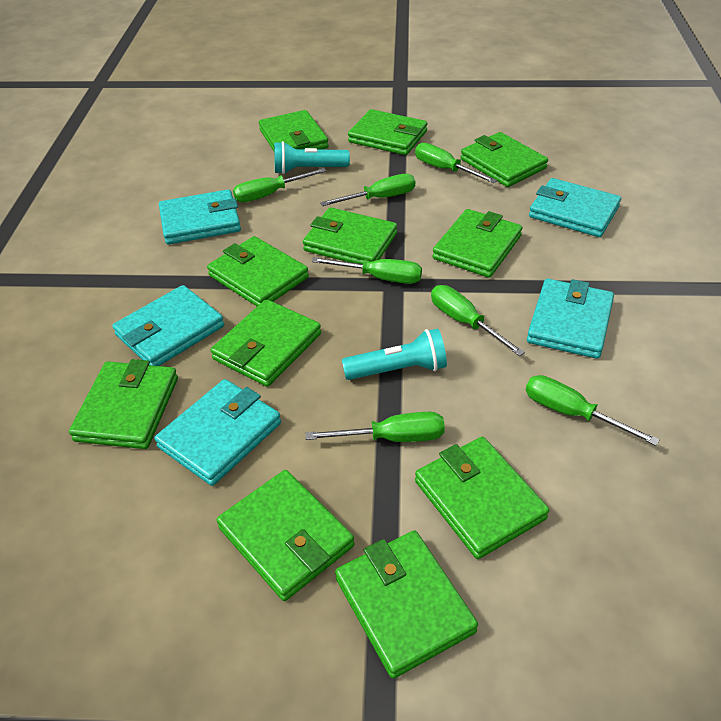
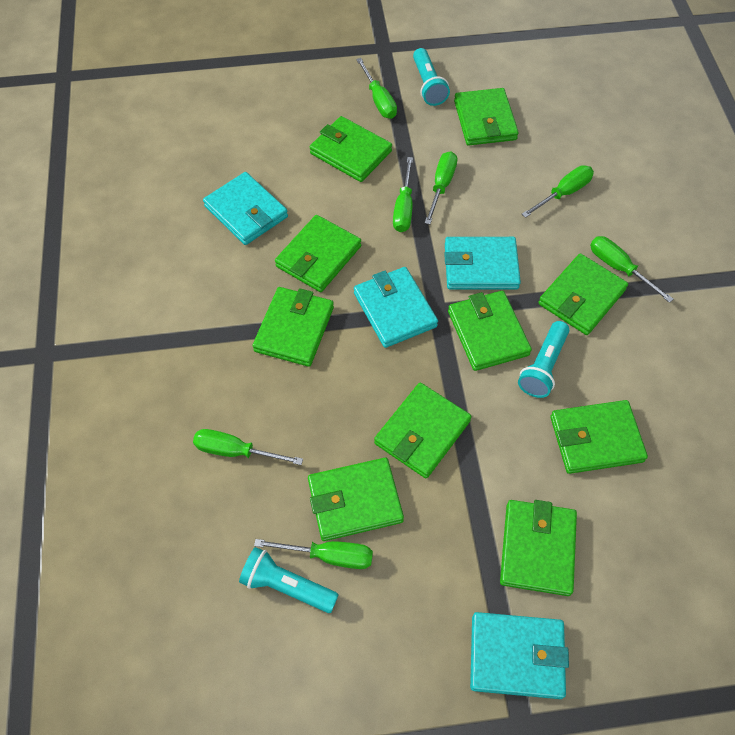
green wallet: [69,359,178,449] [207,236,309,306] [211,299,321,387] [217,470,354,601] [259,110,329,151] [303,207,397,264] [335,530,478,679] [348,109,428,155] [415,437,549,559] [432,209,523,278] [461,132,548,187] = 11 -> [252,287,334,367] [275,215,361,292] [308,458,404,541] [310,116,392,182] [374,383,471,478] [448,291,532,371] [454,88,519,146] [500,500,577,596] [538,254,628,335] [550,400,648,474] = 10
turquoise flashlight: [274,141,350,174] [342,329,447,380] = 2 -> [239,547,339,613] [413,48,450,106] [518,321,569,398] = 3
turquoise wallet: [112,285,224,366] [154,379,281,486] [159,189,241,245] [527,279,614,359] [529,178,621,237] = 5 -> [203,172,288,245] [354,267,438,348] [444,237,521,290] [470,612,569,699] = 4

